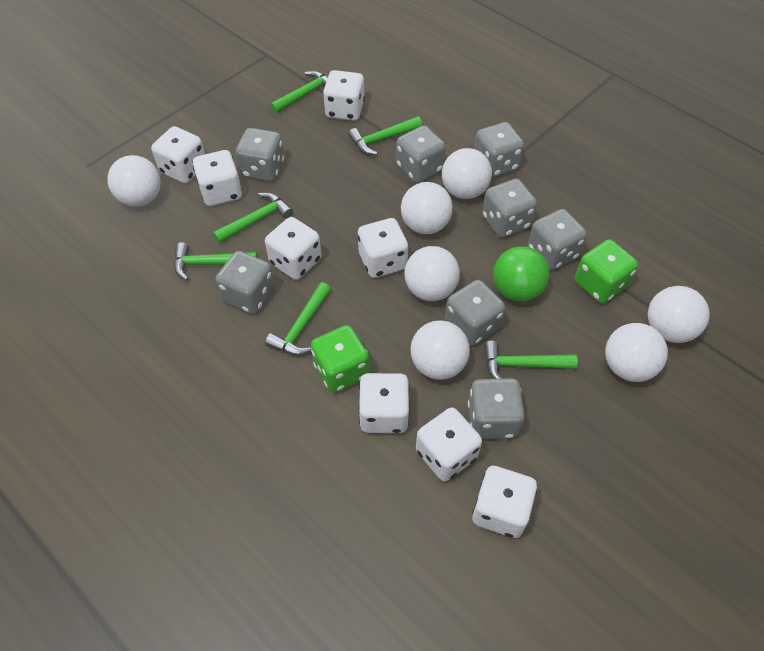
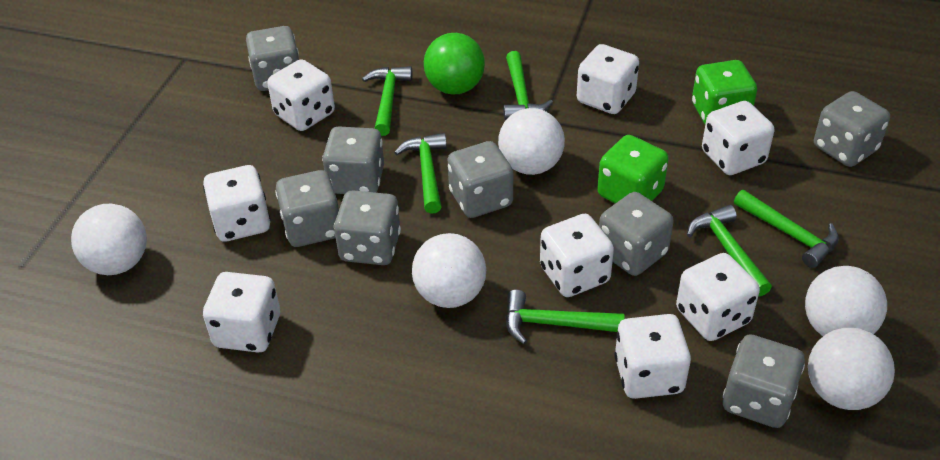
white ball: [107,155,161,207] [401,182,453,234] [404,246,460,301] [411,320,470,380] [442,148,492,199] [605,323,668,382] [648,286,710,343] = 7 -> [71,204,147,275] [412,233,486,308] [498,108,565,175] [805,266,887,336] [808,328,895,410] = 5

